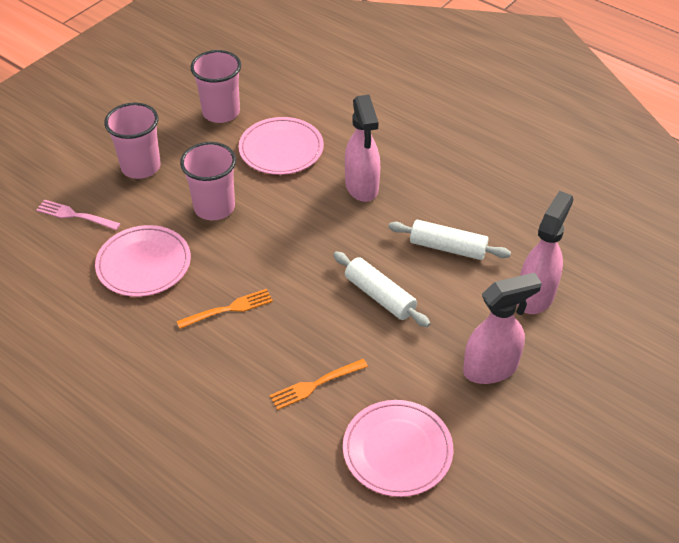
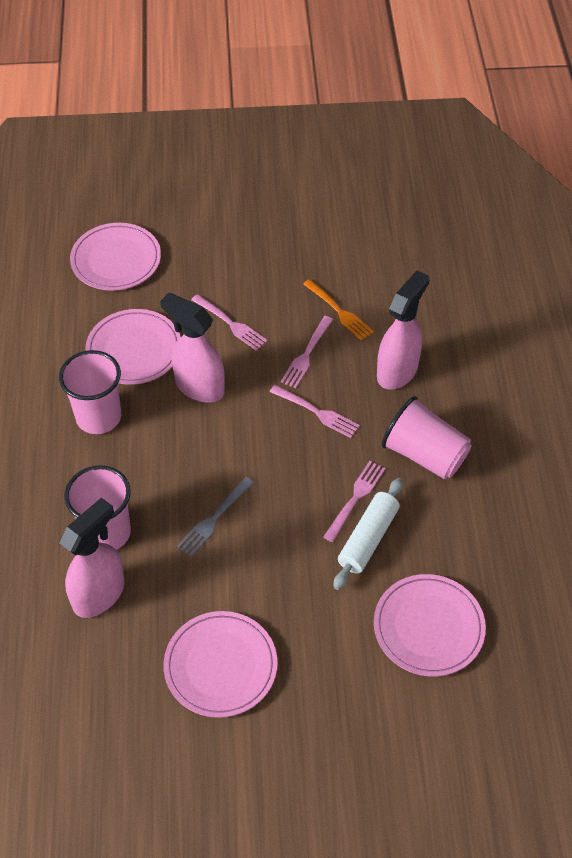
grey fork: none = 0 -> [177,477,254,557] = 1
orange fork: [177,289,273,329] [270,359,368,410] = 2 -> [303,279,374,341] = 1
pink fork: [36,200,121,230] = 1 -> [191,294,267,351] [270,385,360,438] [281,316,333,388] [323,461,385,542] = 4
pink plate: [95,225,191,297] [239,117,324,175] [343,400,453,497] = 3 -> [70,223,161,291] [85,309,181,385] [163,611,278,718] [374,574,486,677] = 4
white rolling pin: [333,251,430,327] [389,220,511,260] = 2 -> [333,478,403,590] = 1

